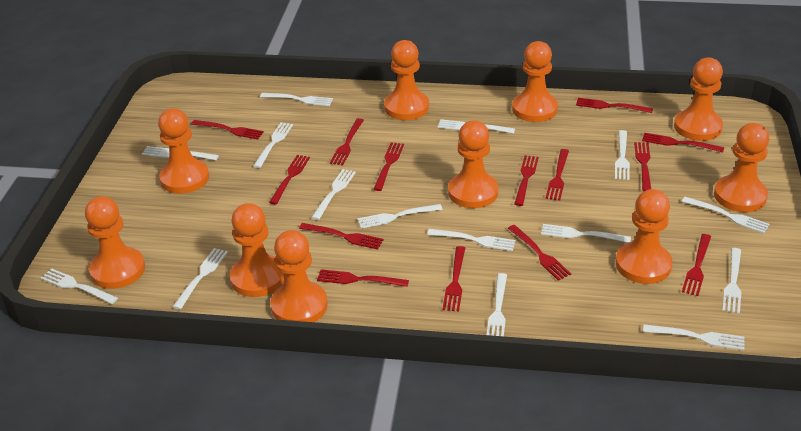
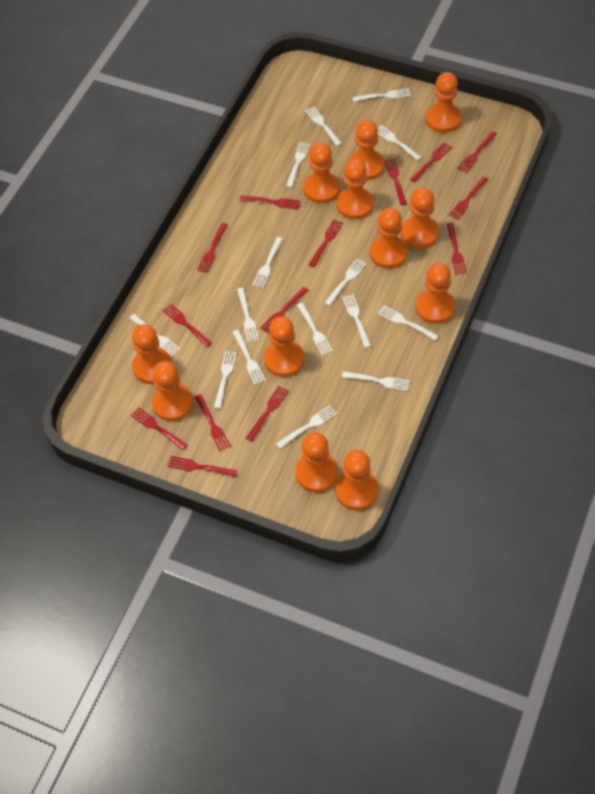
orange pawn: [85,196,145,289] [158,108,209,194] [230,203,284,297] [270,230,328,322] [384,40,429,120] [448,121,498,208] [512,41,558,122] [616,189,673,284] [674,57,723,141] [714,123,770,212] = 10 -> [132,324,172,384] [152,361,193,421] [264,316,304,377] [295,432,338,492] [303,143,340,203] [335,450,378,510] [337,159,374,219] [348,120,385,180] [370,208,408,269] [401,188,439,249] [415,263,455,324] [426,72,462,133] = 12

